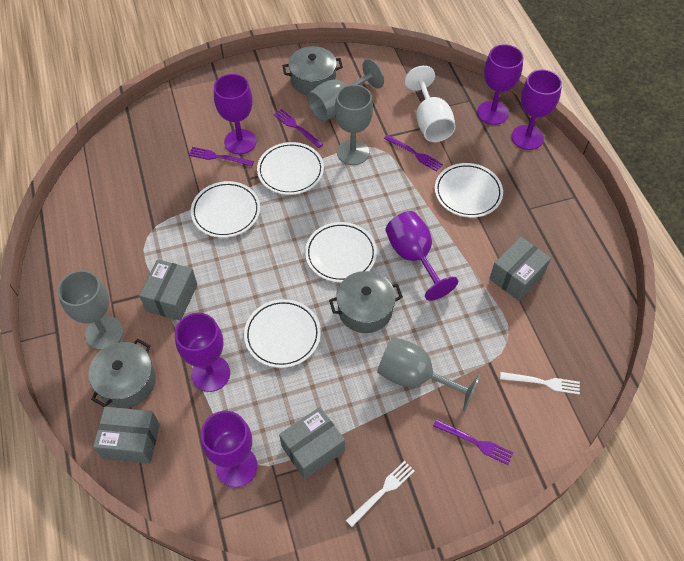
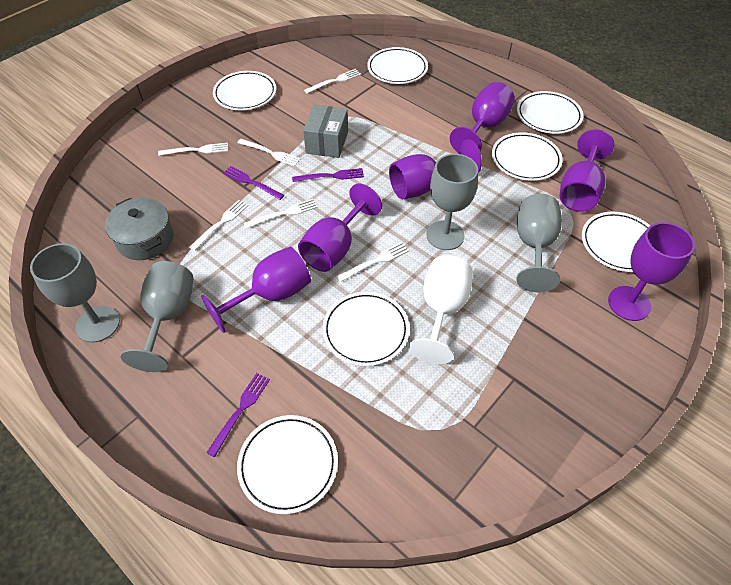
grey box: [93,407,160,464] [139,259,197,321] [279,407,345,479] [489,237,551,301] = 4 -> [303,105,348,158] = 1
grey pot: [89,339,156,408] [282,46,343,95] [329,271,403,333] = 3 -> [105,198,174,260] = 1
purple fork: [189,147,254,166] [273,109,323,148] [384,135,443,172] [433,419,513,465] = 4 -> [206,373,270,457] [223,166,284,200] [292,168,364,182] = 3
white fork: [346,461,415,527] [500,372,580,394] = 2 -> [158,143,228,156] [189,200,249,251] [237,139,301,167] [244,199,318,228] [304,69,361,94] [336,242,409,282] = 6
white plate: [191,181,260,238] [244,299,321,368] [257,142,324,195] [305,222,377,282] [435,163,503,218] = 5 -> [213,71,276,110] [237,415,338,514] [323,292,410,366] [367,47,428,84] [492,132,563,181] [517,91,583,134] [582,212,650,272] = 7

